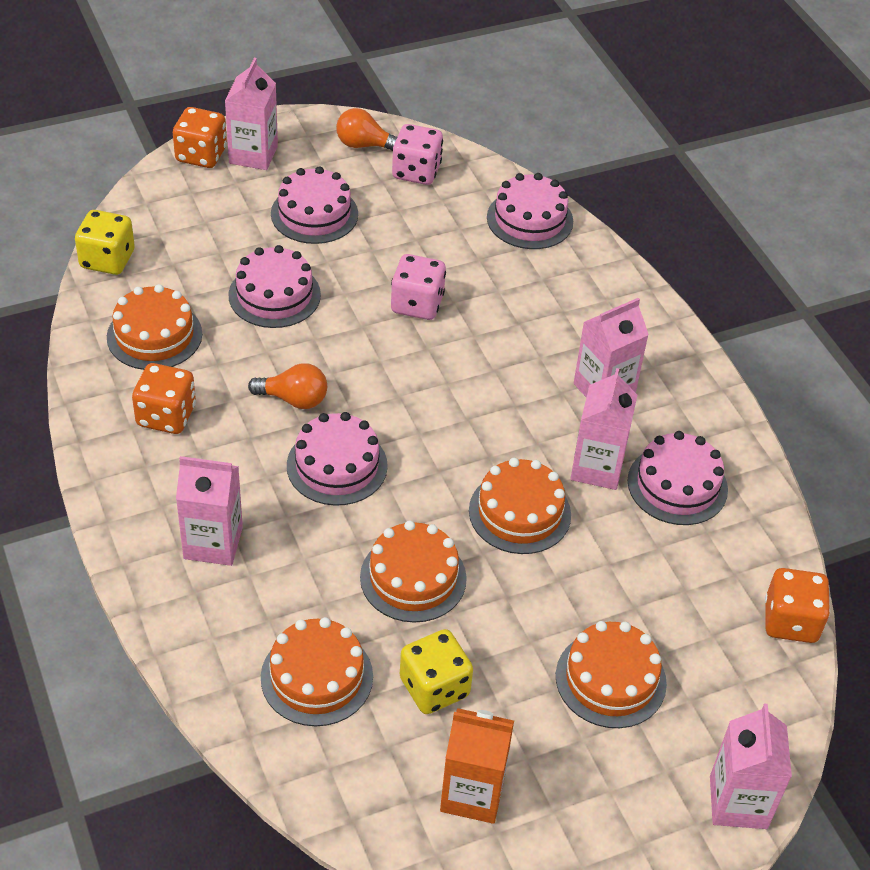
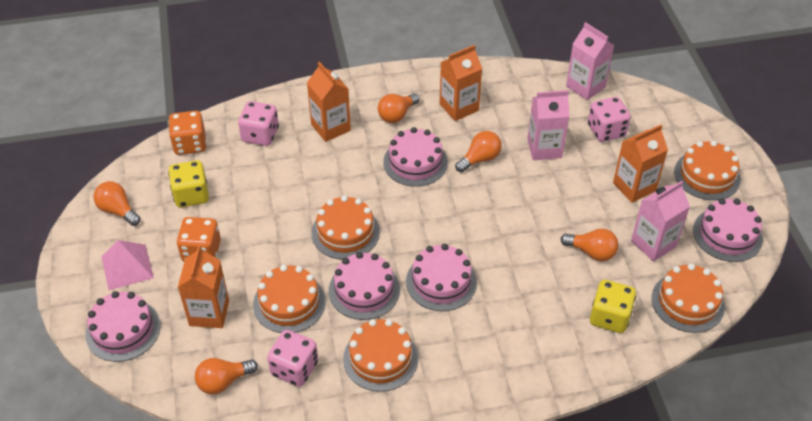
orange carton: [440,708,514,824] = 1 -> [178,245,229,328] [307,62,351,142] [440,45,482,121] [613,125,668,203] = 4
orange dice: [132,363,196,434] [173,107,227,168] [765,568,830,643] = 3 -> [168,111,207,155] [177,217,221,262] = 2
orange light bulb: [248,363,327,409] [336,108,397,151] = 2 -> [93,181,141,226] [195,358,258,394] [378,93,420,123] [455,131,502,173] [561,229,619,261] = 5
pink carton: [176,456,243,566] [225,58,278,170] [570,368,637,490] [574,298,649,397] [710,704,792,829] = 5 -> [527,90,570,160] [566,22,615,100] [631,181,690,262] = 3
pink dice: [391,254,446,320] [392,124,443,185] = 2 -> [238,101,279,146] [267,330,318,387] [588,97,631,142] = 3
pink pyramid: none = 0 -> [101,240,154,290] = 1

